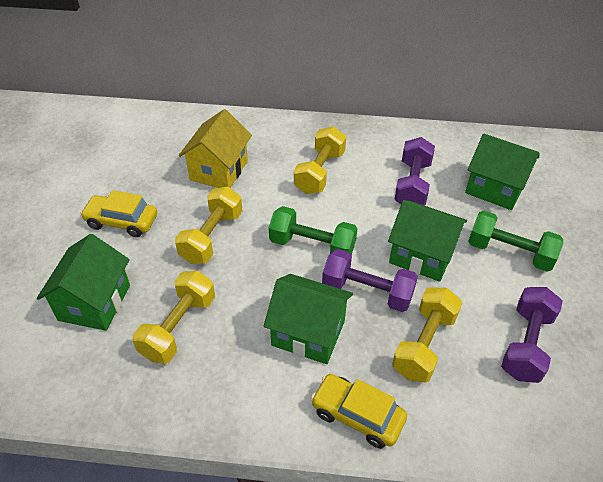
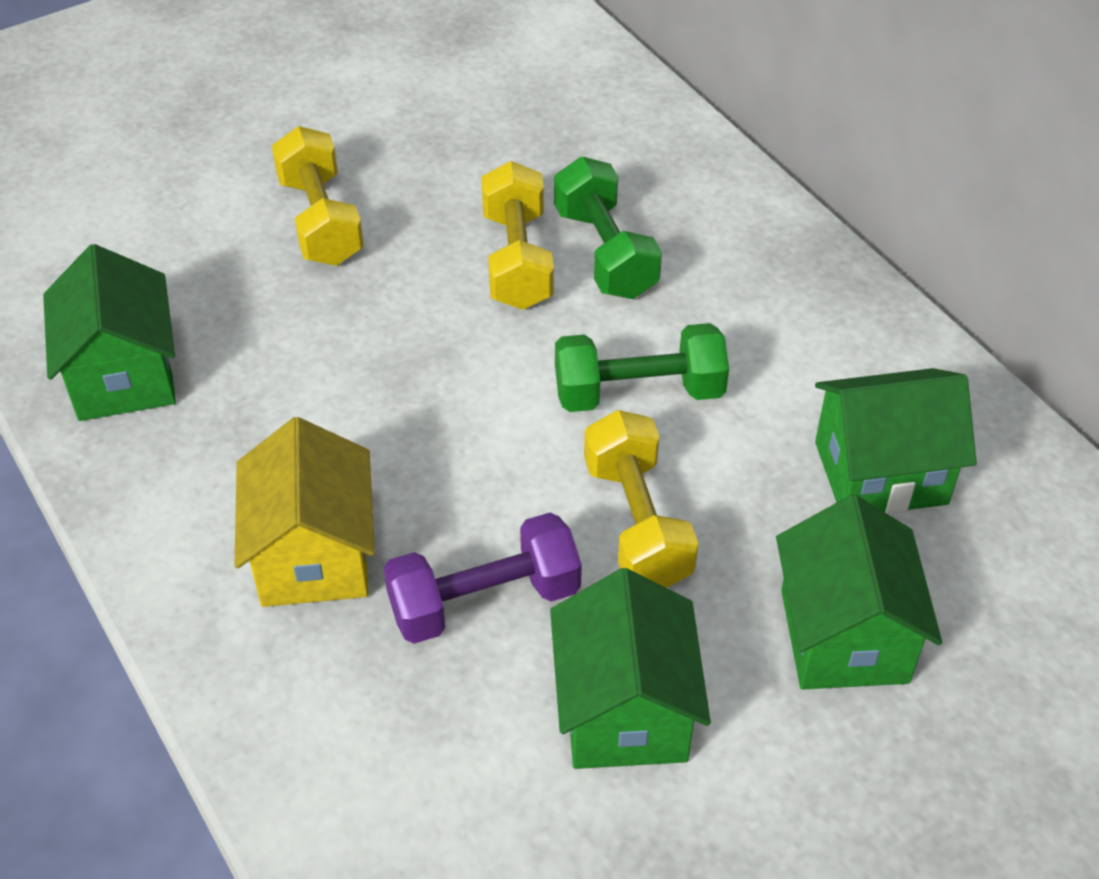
purple dumbbell: [322,249,418,312] [394,137,435,205] [501,287,563,383] = 3 -> [383,513,582,644] = 1
yellow car: [80,190,157,237] [311,374,407,449] = 2 -> none = 0
yellow dumbbell: [132,271,215,364] [175,187,242,264] [294,126,346,194] [392,287,463,383] = 4 -> [271,126,364,266] [481,161,554,310] [584,410,699,588] = 3

